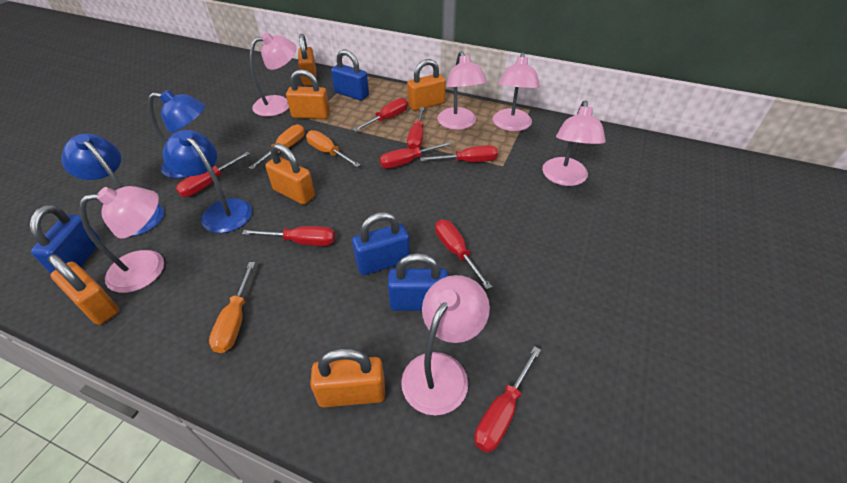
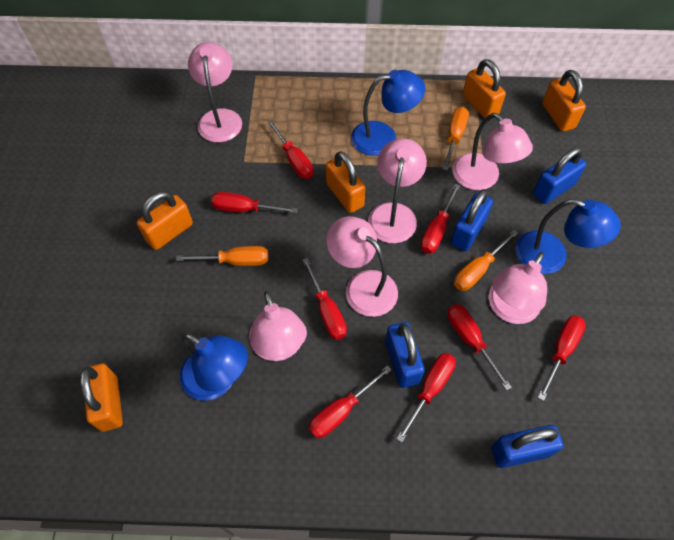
orange padlock: [48,254,119,325] [265,143,315,205] [286,69,330,119] [298,34,317,86] [310,348,385,407] [407,59,446,111] = 6 -> [80,363,123,432] [137,191,193,250] [326,151,366,213] [463,59,506,118] [542,70,586,132] = 5

